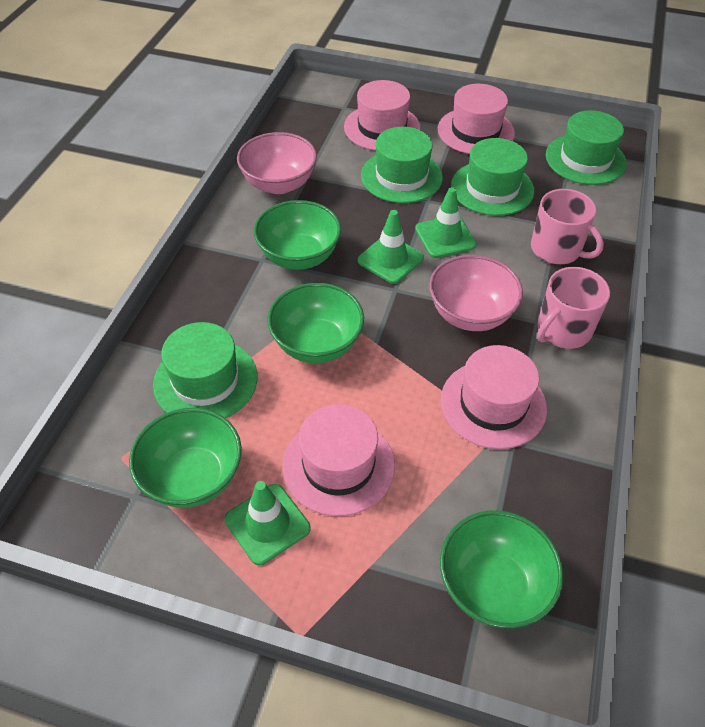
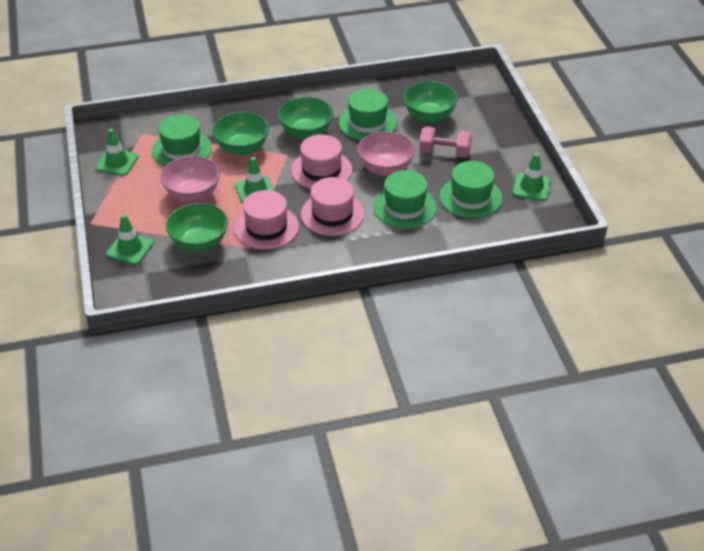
green traffic cone: [224,481,311,565] [358,210,424,284] [415,187,477,258] = 3 -> [95,129,139,176] [106,214,154,265] [235,157,275,204] [512,153,551,201] = 4
pink dumbbell: none = 0 -> [420,126,472,158] = 1
pink hat: [283,404,395,516] [344,80,421,151] [438,84,515,154] [441,345,547,449] = 4 -> [234,190,299,250] [291,134,352,189] [301,177,365,236] = 3
pink mug: [531,189,604,264] [537,267,610,349] = 2 -> none = 0

